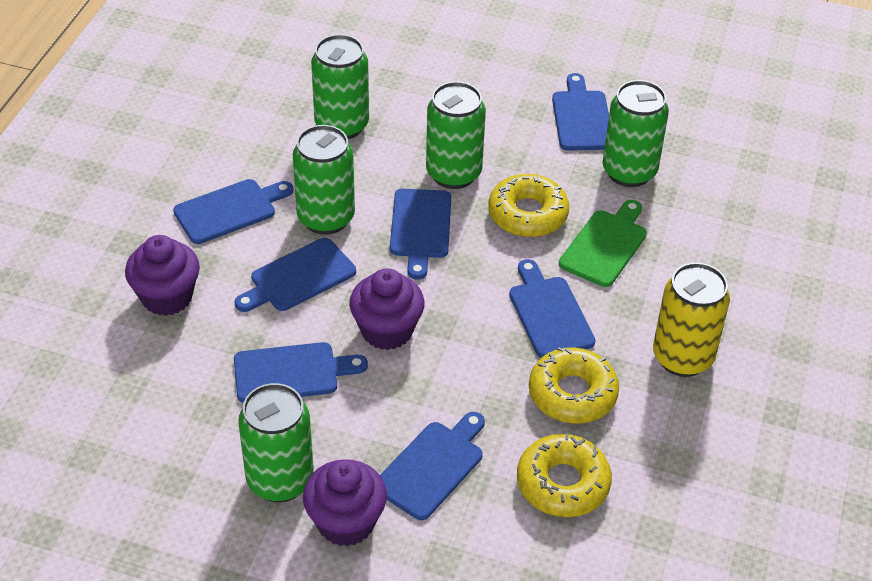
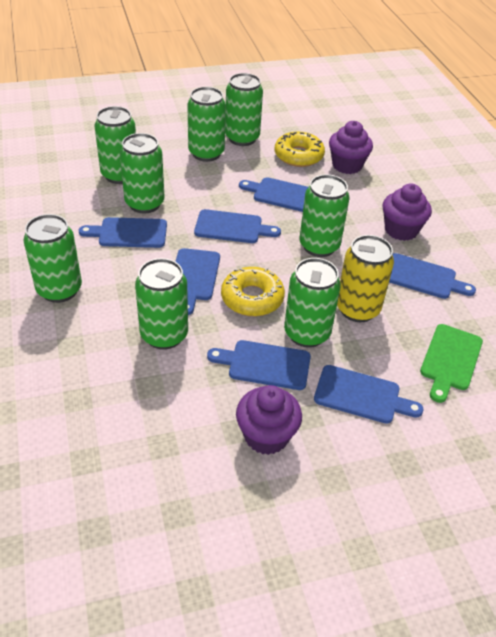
green can: [238,383,314,502] [293,125,355,235] [311,34,369,139] [426,81,486,189] [602,80,669,187] = 5 -> [24,214,82,303] [95,106,136,184] [120,133,165,213] [135,258,188,350] [187,87,226,162] [225,73,263,146] [284,258,341,348] [299,174,350,257] = 8
yellow donut: [488,174,569,237] [517,433,612,517] [529,347,619,424] = 3 -> [221,267,285,316] [274,132,325,167] = 2

